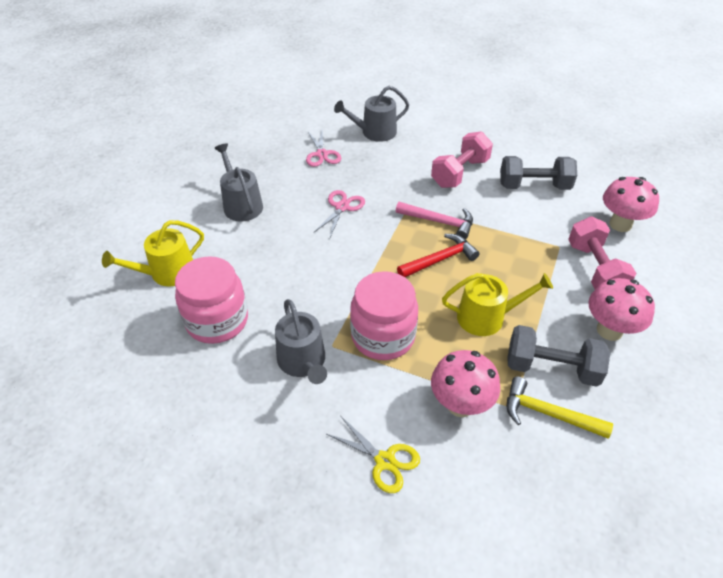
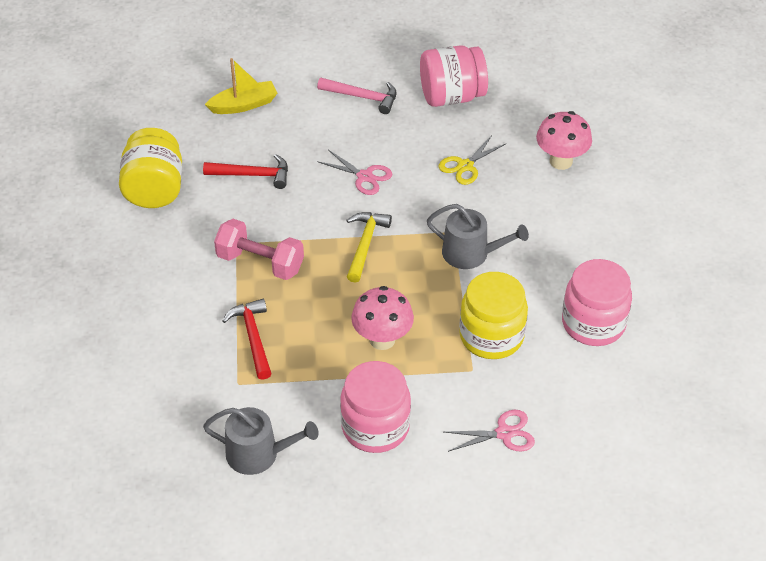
grey dumbbell: [500,156,577,190] [507,325,610,387] = 2 -> none = 0
grey watering can: [214,143,263,222] [275,299,327,384] [334,85,409,142] = 3 -> [203,407,319,475] [427,204,529,269] = 2
pink dumbbell: [431,131,493,188] [568,217,636,289] = 2 -> [214,219,304,280] = 1
pink jar: [175,256,248,344] [350,271,418,360] = 2 -> [340,361,411,453] [420,45,488,107] [562,259,632,346] = 3
pink mushroom: [431,350,500,417] [588,278,655,341] [603,177,659,232] = 3 -> [351,286,414,350] [536,111,592,170] = 2
red hammer: [397,234,480,277] = 1 -> [203,154,288,189] [222,299,272,380] = 2
yellow boat: none = 0 -> [205,58,277,114] = 1
yellow jar: none = 0 -> [119,128,182,208] [459,272,528,359] = 2
yellow watering can: [102,220,204,286] [442,273,553,336] = 2 -> none = 0

